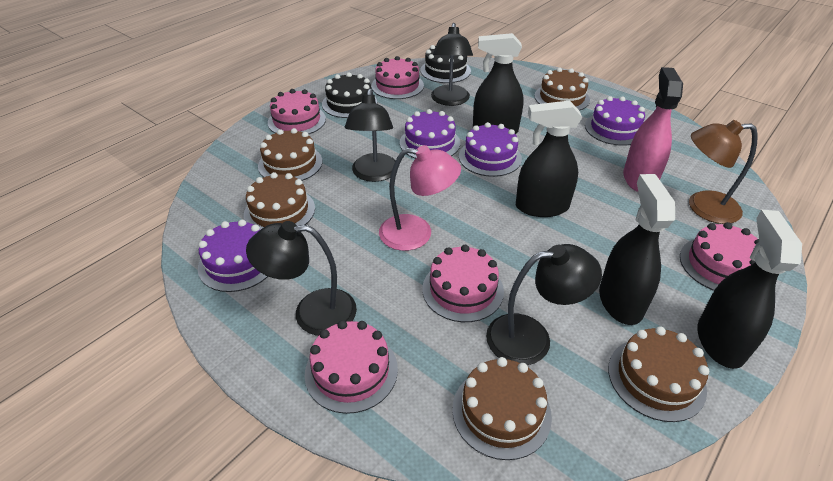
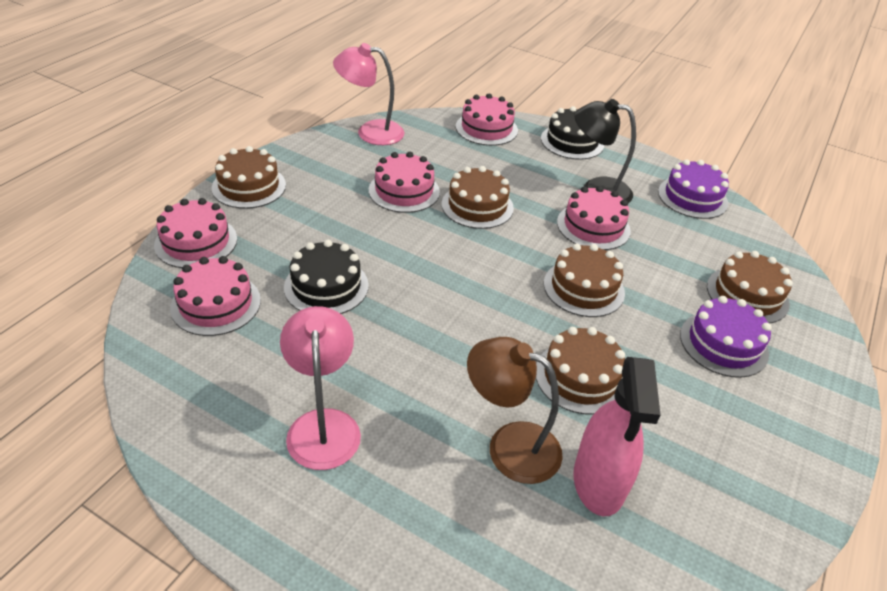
black lamp: [246,221,357,336] [345,89,396,182] [431,23,473,106] [486,244,602,365] = 4 -> [574,99,636,204] = 1
black spray bottle: [473,33,524,134] [516,101,582,217] [599,174,675,325] [697,210,802,369] = 4 -> none = 0
pink lamp: [379,145,461,251] = 1 -> [280,306,361,470] [333,43,404,145] = 2
purple cake: [198,220,268,292] [400,109,460,159] [459,122,522,177] [585,96,645,146] = 4 -> [658,159,729,219] [680,296,772,378] = 2

